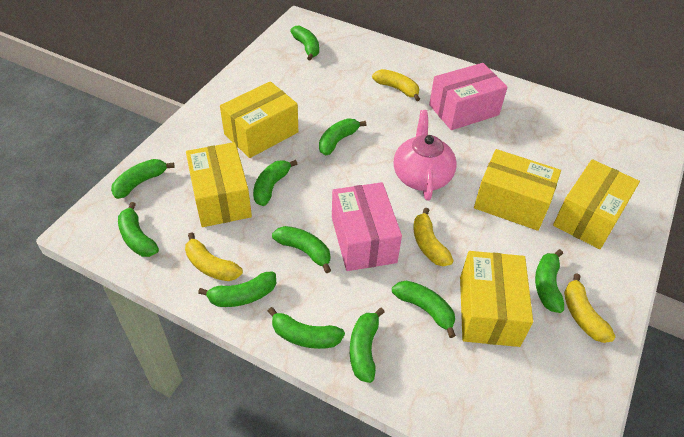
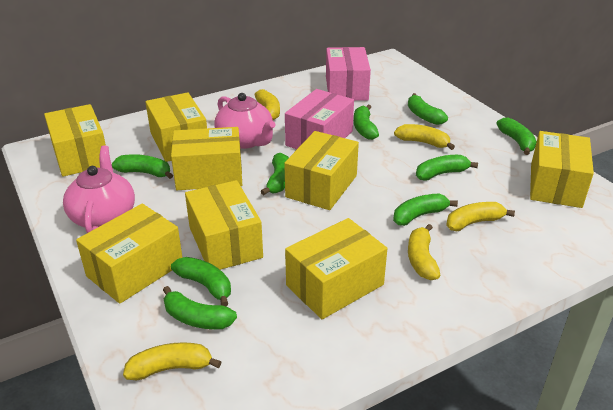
green banana: [111,159,174,199] [118,202,159,257] [198,272,276,307] [253,160,297,206] [268,307,345,349] [272,226,331,273] [290,26,319,61] [319,119,366,155] [350,308,384,383] [392,281,456,338] [535,249,564,313] = 11 -> [112,154,173,179] [163,286,237,329] [171,257,231,306] [261,152,289,195] [354,105,379,140] [393,193,458,226] [408,93,448,125] [416,155,478,181] [496,118,537,155] = 9
pink teapot: [394,110,456,201] = 1 -> [63,146,135,233] [215,93,276,149] = 2
yellow banana: [185,232,243,281] [372,69,420,101] [414,207,454,266] [564,273,615,343] = 4 -> [123,342,221,380] [255,89,280,120] [394,124,455,150] [408,224,440,280] [446,202,515,231] = 5
yellow box: [186,142,252,227] [220,81,298,158] [460,251,533,347] [474,149,561,231] [553,159,640,249] = 5 -> [44,104,106,177] [76,204,183,304] [146,92,207,162] [171,127,242,190] [185,180,263,270] [284,131,359,210] [285,218,387,319] [530,131,594,208] = 8

